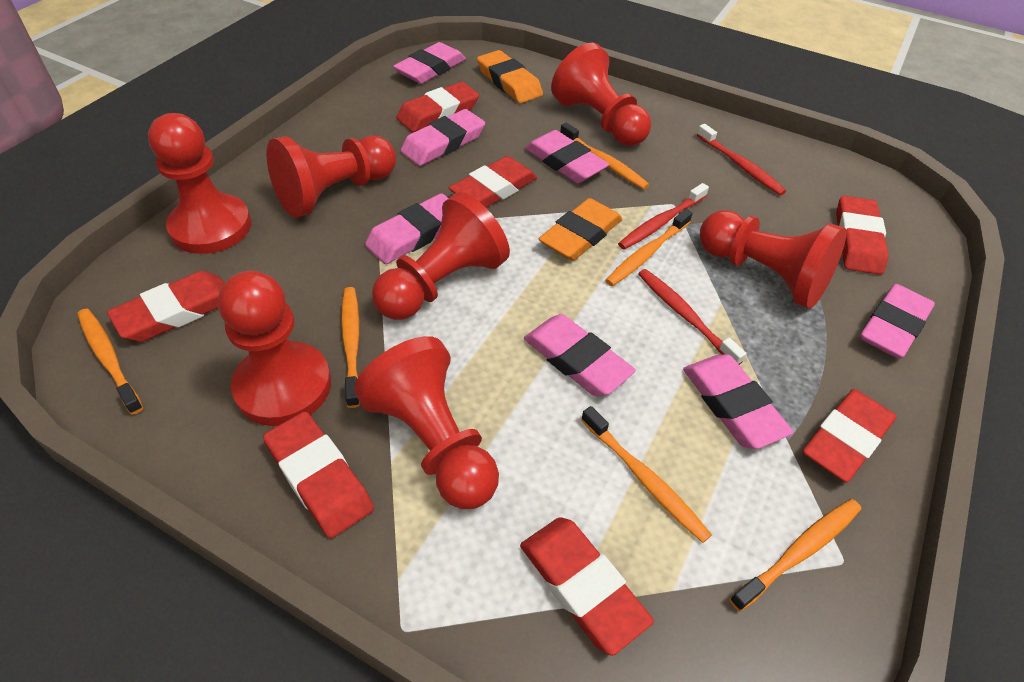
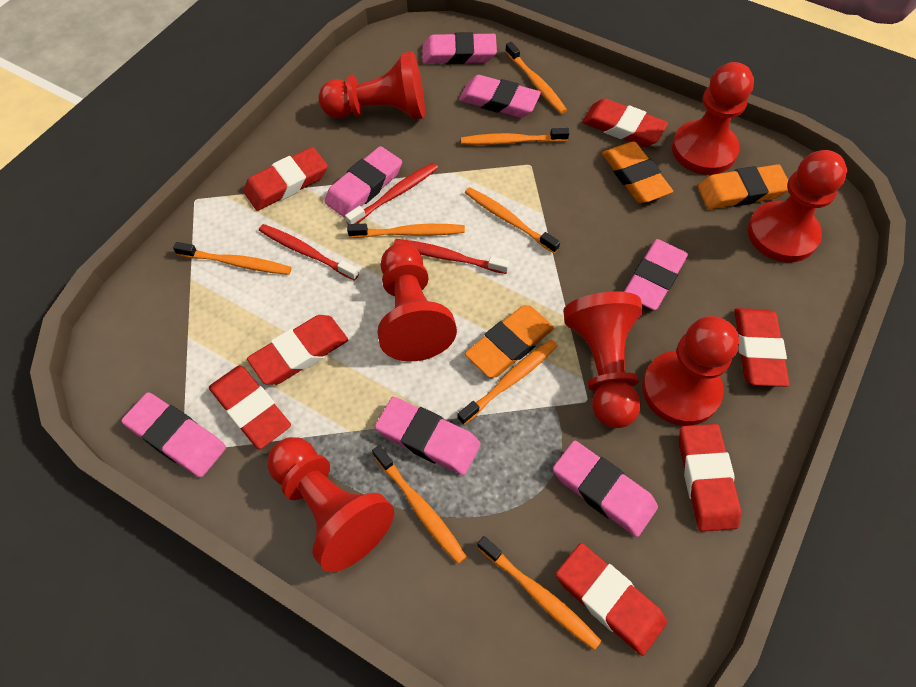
orange eraser: [477,50,543,103] [538,198,622,261] = 2 -> [465,305,554,378] [602,141,673,203] [698,164,788,209] = 3
orange toothbrush: [77,309,143,415] [341,287,360,408] [560,122,649,190] [581,406,712,543] [605,209,693,286] [730,499,861,612] = 6 -> [173,242,292,275] [347,224,465,238] [372,445,467,564] [457,339,558,425] [461,128,569,145] [465,187,560,253] [477,536,601,650] [505,42,567,114] = 8

